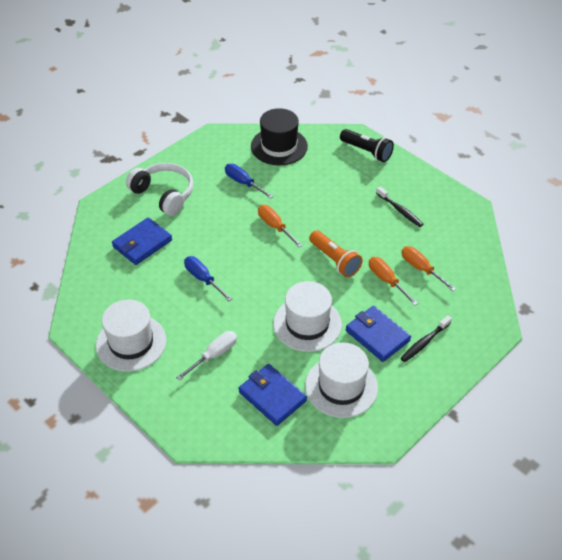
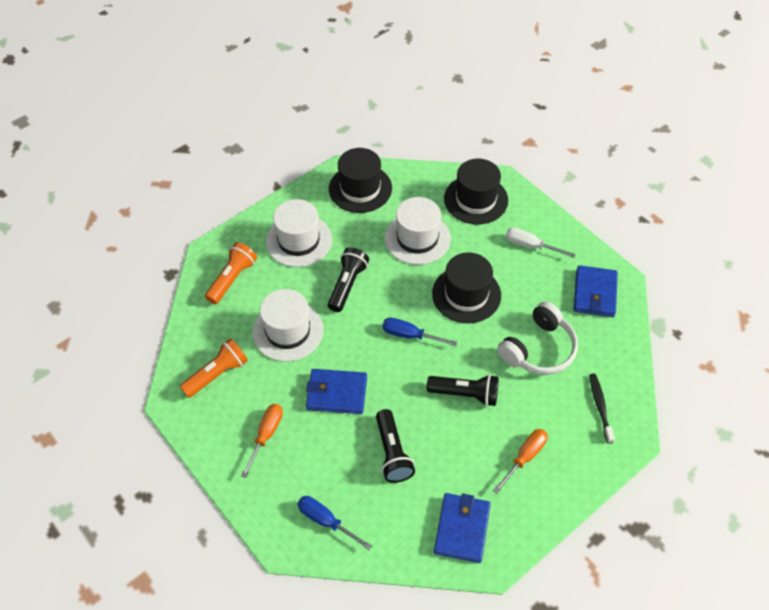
black flashlight: [340,129,394,162] = 1 -> [328,248,369,312] [376,409,415,483] [427,374,498,406] = 3
black hat: [251,108,308,165] = 1 -> [329,148,392,213] [432,252,501,323] [444,159,508,224] = 3
black toothbrush: [376,187,423,227] [401,315,452,362] = 2 -> [589,374,615,444] = 1
orange flashlight: [309,230,363,277] = 1 -> [179,338,248,398] [205,242,257,304] = 2
orange screwdriver: [258,205,303,247] [369,257,418,306] [401,246,456,291] = 3 -> [241,404,283,478] [493,429,548,494] = 2

